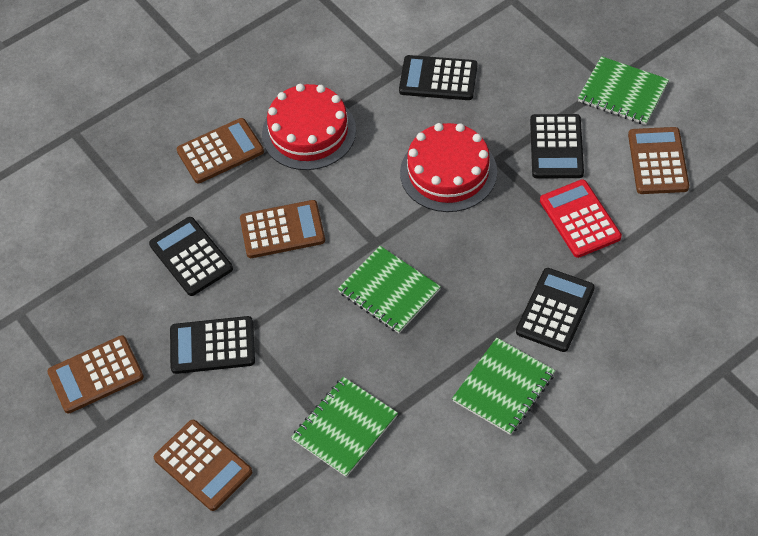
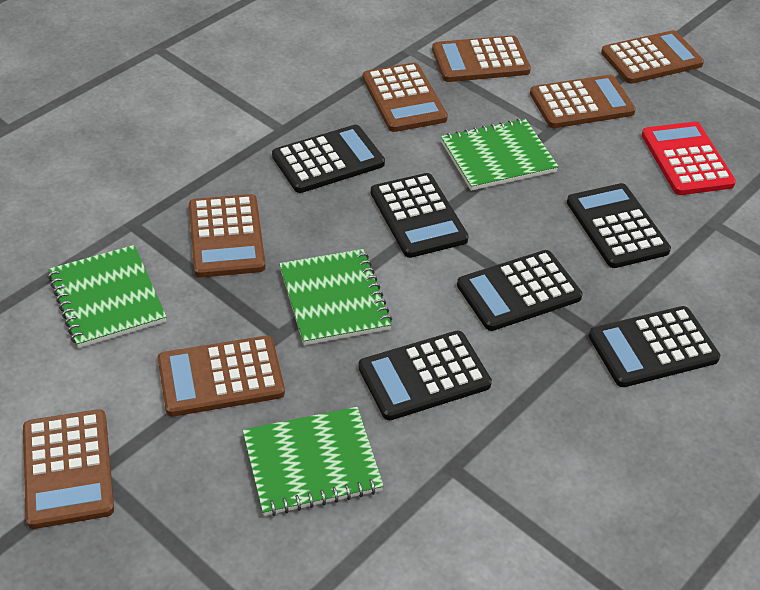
black calculator: [149,217,233,296] [170,316,255,374] [399,55,477,100] [516,268,595,352] [530,114,584,178] = 5 -> [272,125,385,193] [358,330,492,420] [371,173,469,258] [457,250,583,331] [567,183,671,268] [589,306,720,387] = 6
brown calculator: [47,335,144,413] [154,420,252,511] [177,118,264,183] [240,200,325,258] [628,127,689,194] = 5 -> [23,409,114,529] [158,336,285,417] [189,194,266,277] [363,63,448,132] [432,35,531,82] [530,75,636,128] [601,30,704,84] = 7
red cake: [262,84,356,170] [400,123,497,212] = 2 -> none = 0

